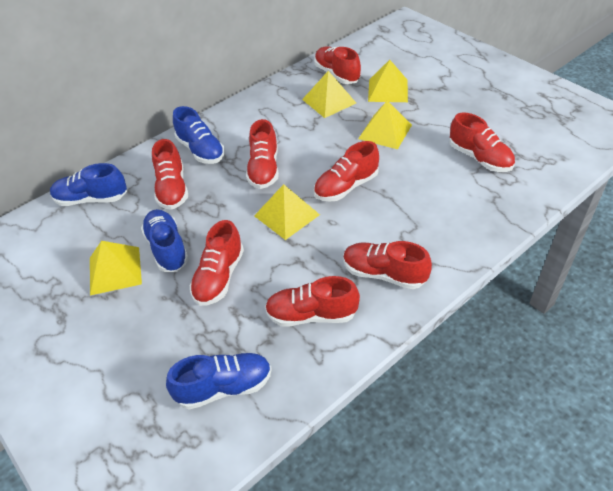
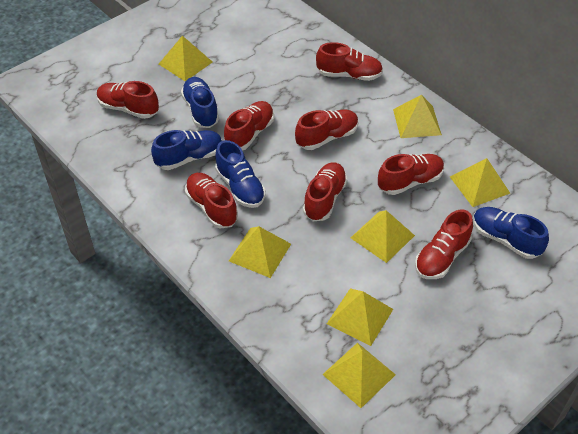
yellow pyramid: [90,241,142,296] [254,184,320,240] [302,71,356,118] [358,101,412,149] [368,60,408,102] = 5 -> [159,36,213,81] [229,226,291,278] [322,343,396,408] [327,288,393,346] [351,210,415,263] [393,95,442,138] [450,158,510,207] = 7

